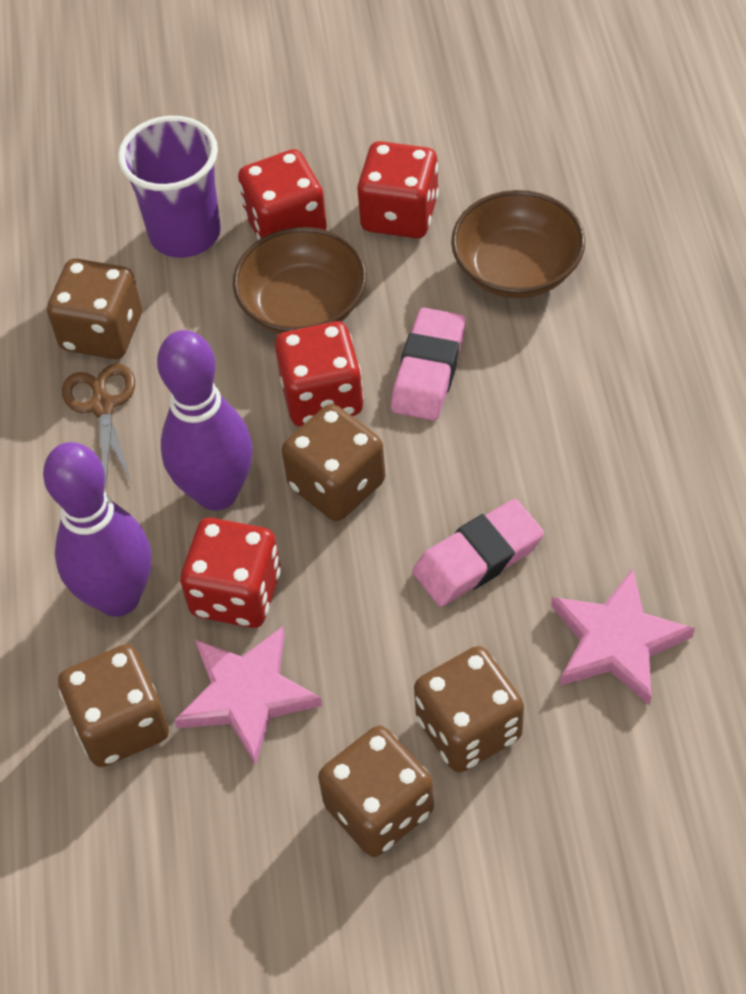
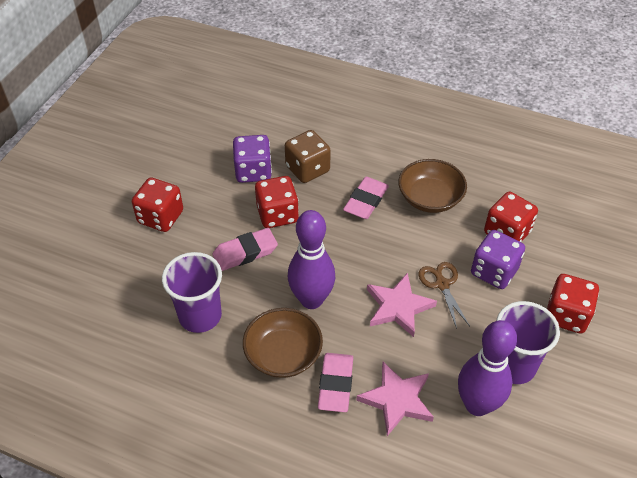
brown dice: [47,259,142,359] [58,644,169,767] [282,404,385,521] [318,726,434,857] [414,646,524,773] = 5 -> [285,130,331,183] = 1
pink eraser: [391,308,466,421] [412,499,544,607] = 2 -> [213,228,278,271] [318,353,353,412] [343,177,389,219] = 3
purple cup: [118,116,221,258] = 1 -> [162,252,222,333] [496,301,560,384] = 2
purple dice: none = 0 -> [233,135,272,183] [471,230,525,289] = 2

